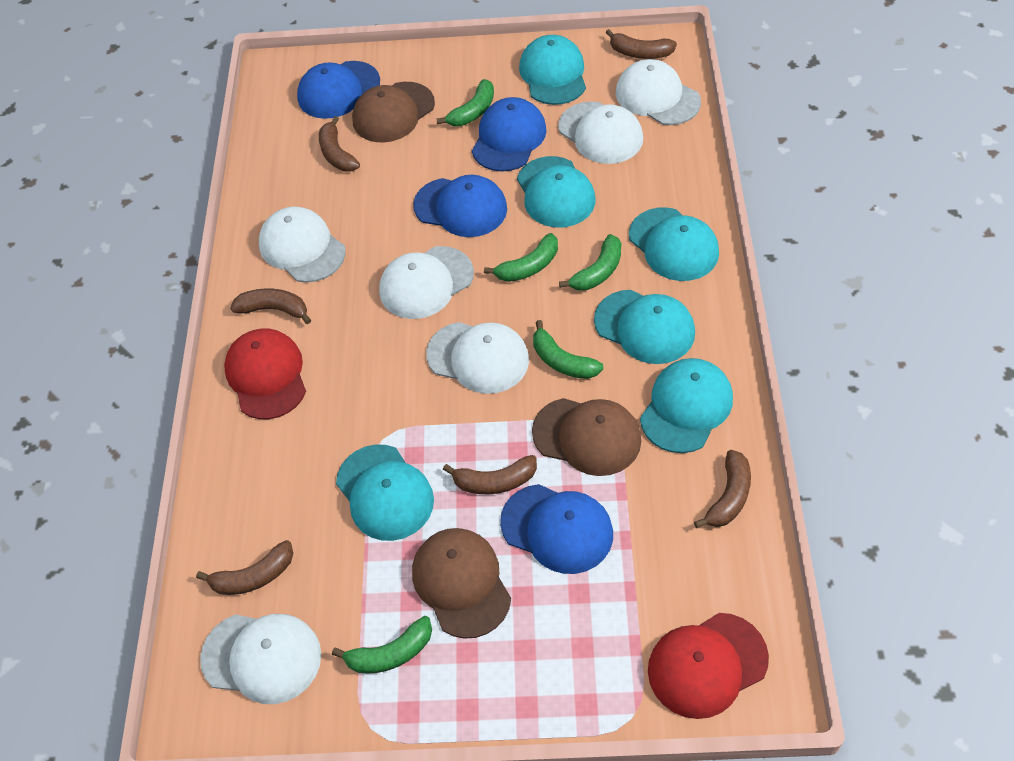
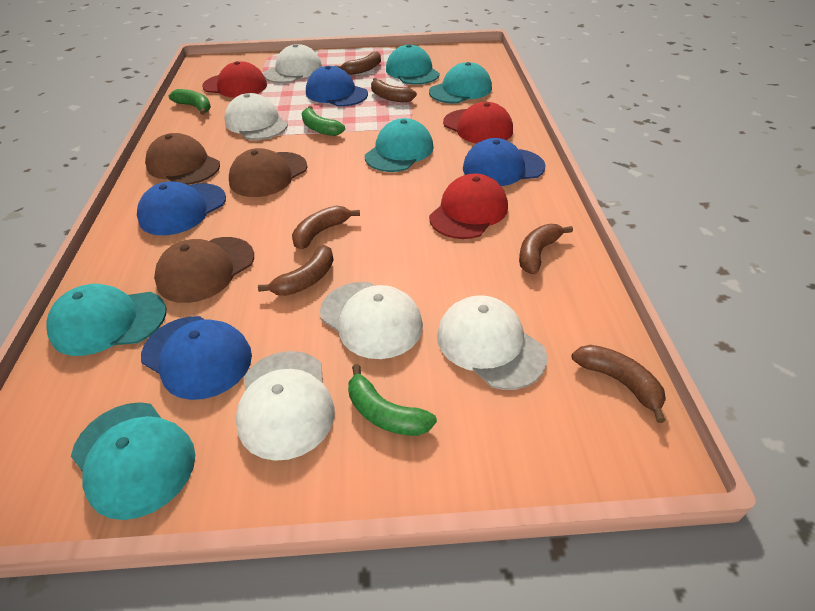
green banana: [332,616,432,674] [436,79,494,126] [484,233,558,282] [533,320,604,379] [559,234,621,291] = 5 -> [169,89,211,115] [301,106,345,136] [348,364,437,436] = 3
red cap: [224,328,306,419] [648,613,769,719] = 2 -> [202,61,267,98] [429,174,508,239] [443,102,513,144] = 3
turquoise cap: [336,444,434,541] [517,156,595,227] [519,35,586,105] [594,290,695,364] [629,207,719,281] [640,358,733,453] = 6 -> [46,284,166,356] [71,402,195,520] [365,118,434,172] [386,44,440,85] [429,62,492,103] = 5
white cap: [200,614,321,704] [259,207,346,283] [379,246,474,319] [426,322,529,394] [558,101,643,164] [616,59,701,125] = 6 -> [224,93,288,140] [236,351,335,461] [264,44,322,83] [320,282,423,359] [437,295,547,390] = 5

